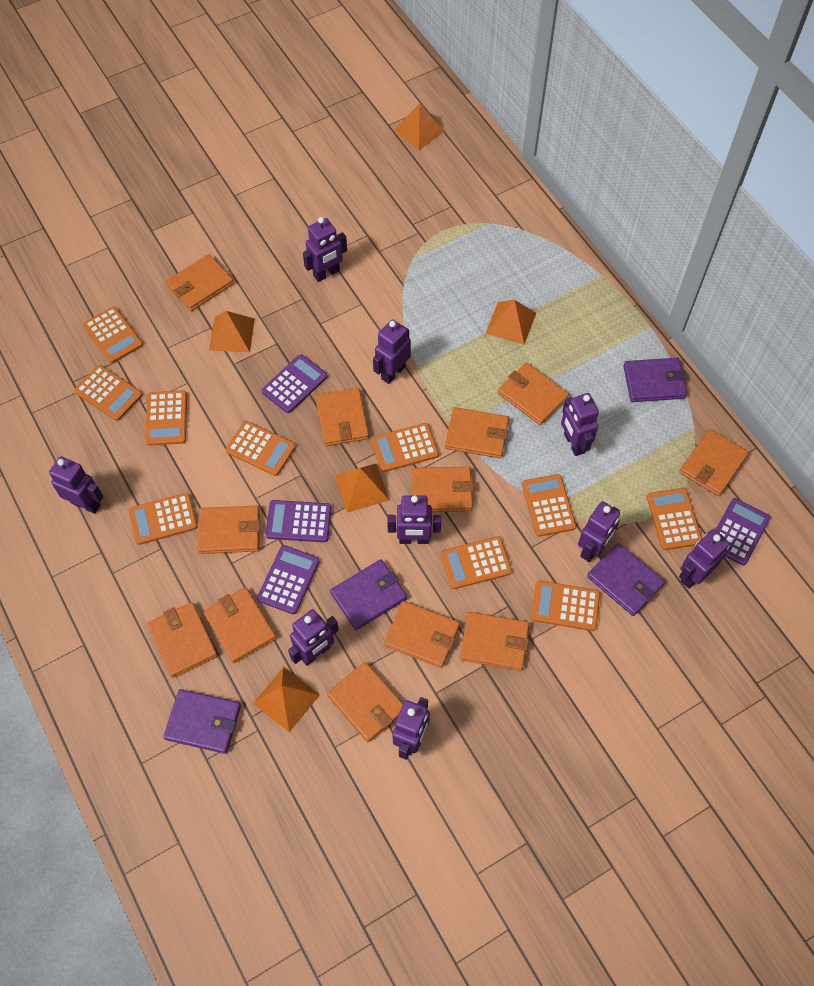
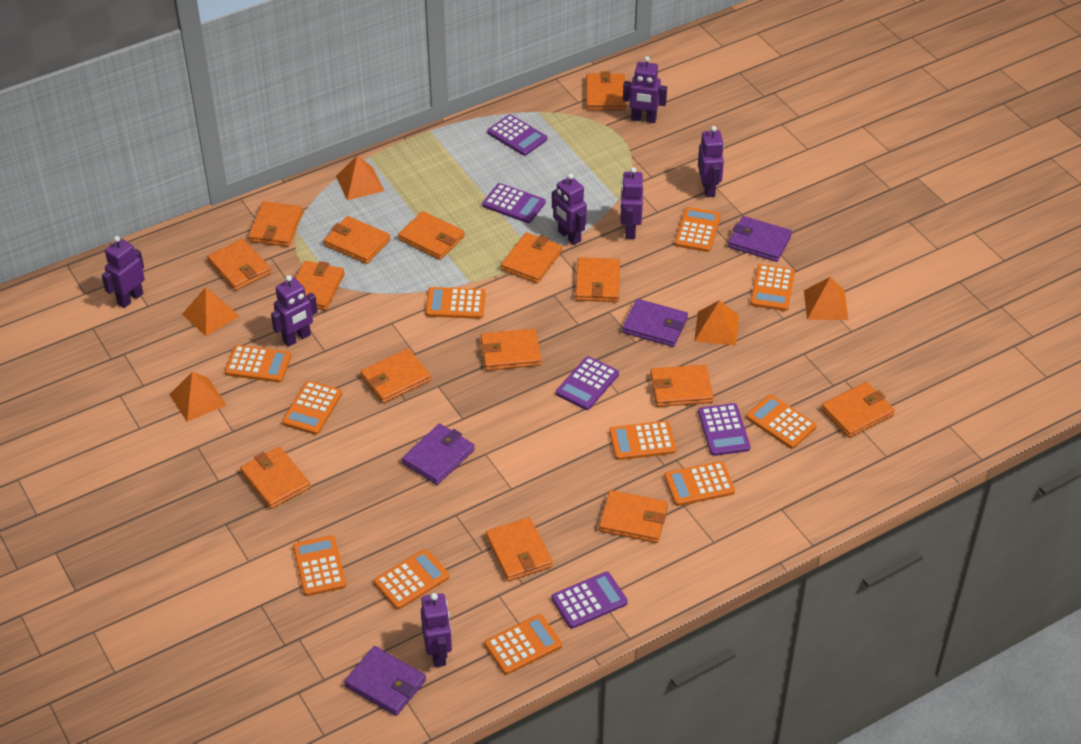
orange calculator: [74,365,142,421] [83,307,143,363] [129,492,198,545] [145,390,187,446] [225,421,296,476] [371,423,439,472] [441,536,512,589] [522,474,576,537] [531,580,600,631] [647,488,702,550] = 10 -> [225,345,291,383] [282,381,342,435] [293,535,346,596] [374,549,449,609] [425,287,486,319] [484,614,562,675] [609,421,676,460] [664,461,735,506] [675,207,721,252] [746,394,816,449] [750,264,795,311] = 11
orange wallet: [147,602,218,678] [166,254,234,311] [198,505,260,554] [203,588,276,663] [315,388,369,446] [327,662,403,742] [384,601,460,668] [412,467,474,512] [445,407,509,458] [460,612,529,671] [498,362,569,425] [679,429,749,496] = 12 -> [207,239,271,291] [240,446,311,509] [248,201,303,247] [295,261,345,310] [324,216,391,264] [360,348,431,403] [398,211,465,260] [480,329,541,371] [486,517,553,581] [501,232,562,283] [575,257,620,302] [586,71,626,110] [599,490,668,543] [650,365,713,407] [821,382,895,438] = 15
purple calculator: [257,545,320,614] [261,354,328,413] [265,500,332,542] [716,498,770,566] = 4 -> [482,183,545,223] [487,114,547,156] [551,572,628,629] [556,356,619,410] [698,403,751,456] = 5
purple robot: [49,456,103,514] [288,609,339,665] [303,217,347,282] [373,320,411,384] [387,495,441,544] [393,697,430,760] [561,393,599,456] [578,501,620,562] [679,529,729,588] = 9 -> [102,236,145,308] [271,275,318,347] [421,593,452,667] [552,173,587,245] [620,167,643,239] [623,56,667,123] [698,126,724,197] = 7

